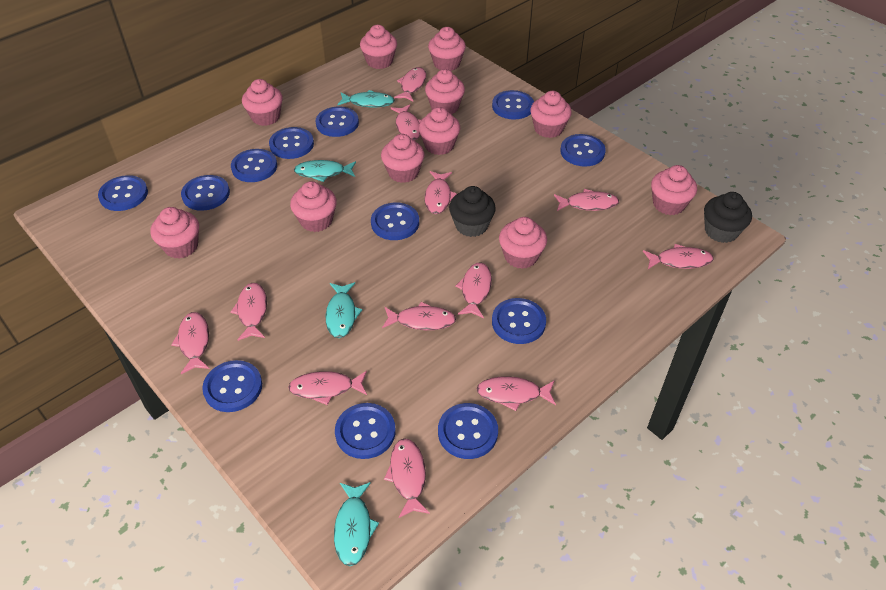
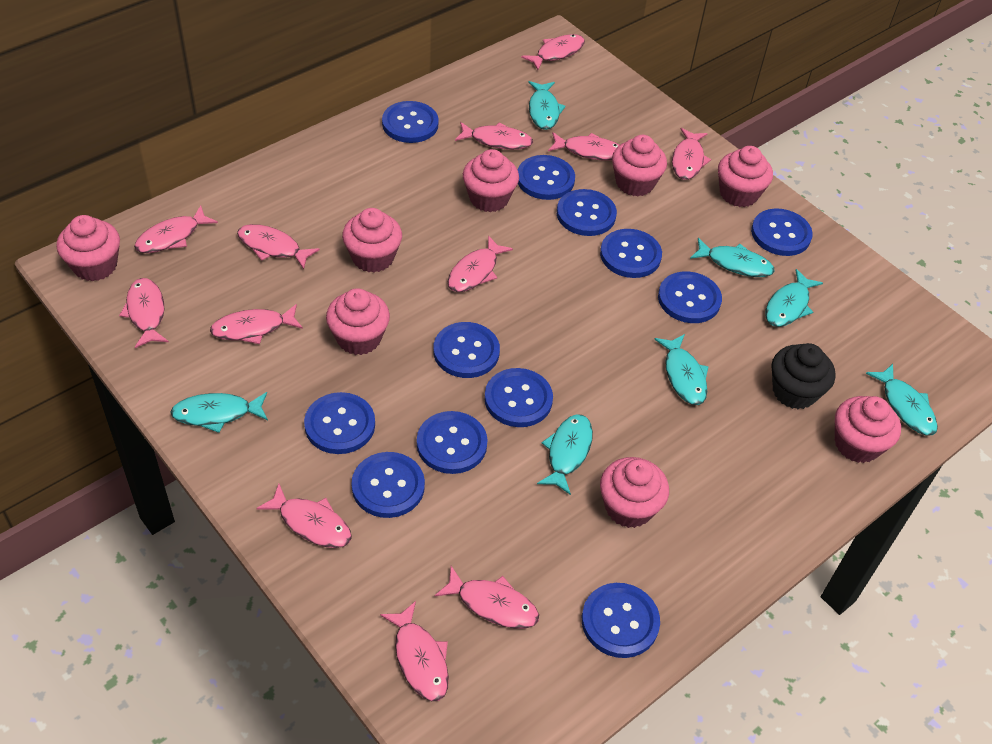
black cupcake: [449,186,496,237] [704,192,752,243] = 2 -> [771,343,836,409] = 1
pink cupcake: [150,207,199,259] [242,79,283,126] [290,181,337,232] [360,25,397,69] [381,134,424,183] [418,107,460,155] [425,69,465,114] [428,27,466,71] [499,217,547,269] [530,91,572,138] [651,165,697,215] = 11 -> [56,215,120,281] [326,288,390,355] [342,208,402,273] [463,149,519,212] [600,457,669,528] [612,135,667,196] [718,146,773,207] [835,396,901,463] = 8
turquoise fish: [294,160,356,182] [326,282,362,338] [334,482,379,566] [337,90,395,107] = 4 -> [170,392,268,433] [528,81,566,130] [537,414,593,495] [654,334,709,405] [690,238,775,277] [765,269,823,327] [866,364,938,436] = 7

